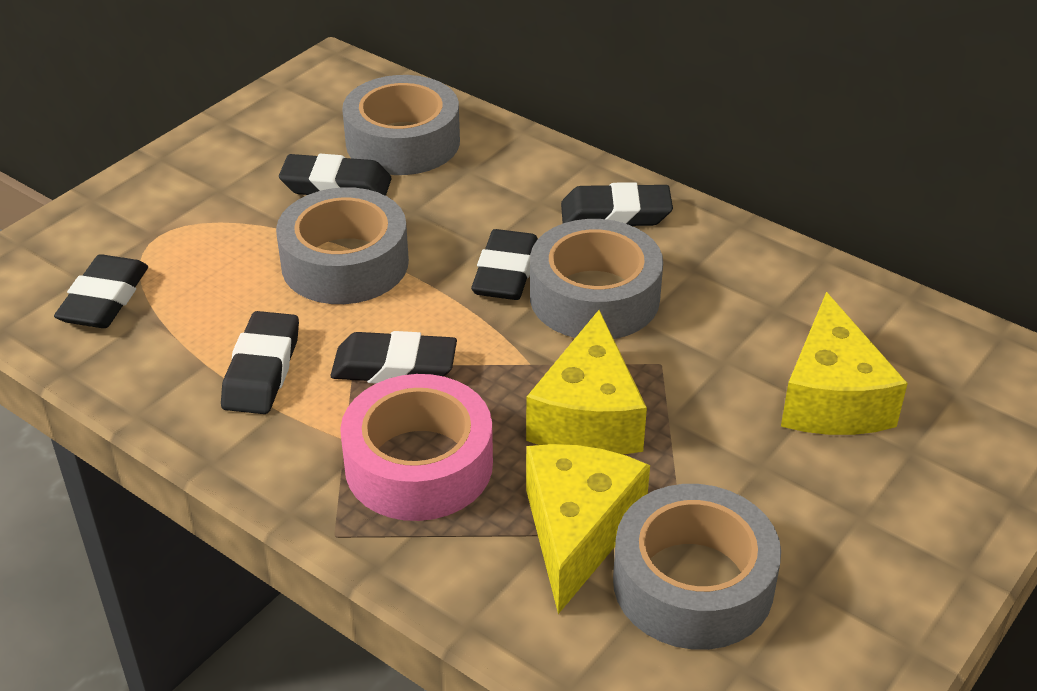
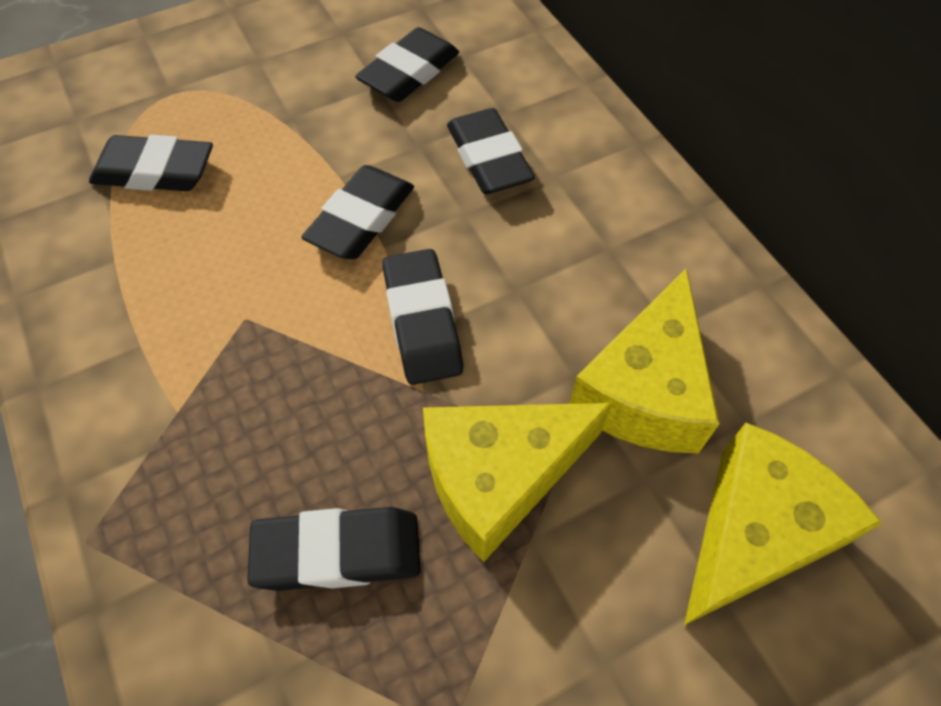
grey tape: [276,187,409,304] [342,75,460,175] [530,219,663,339] [613,484,781,650] = 4 -> none = 0
pink tape: [340,374,493,521] = 1 -> none = 0

